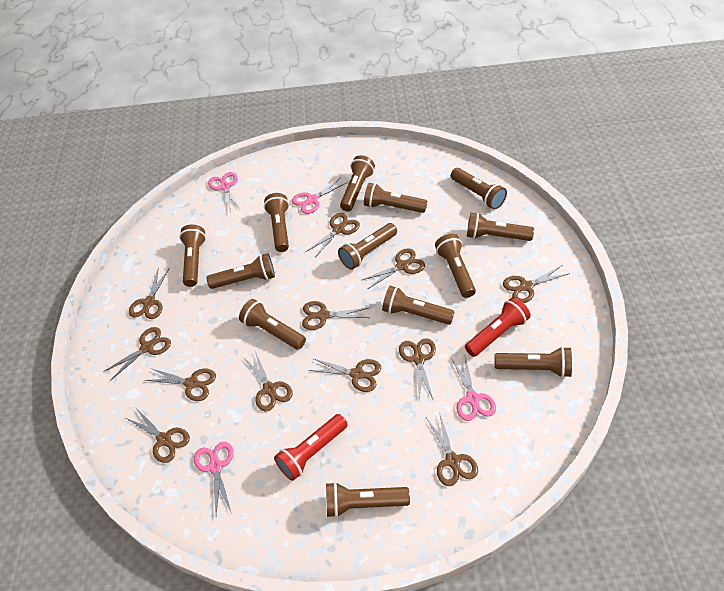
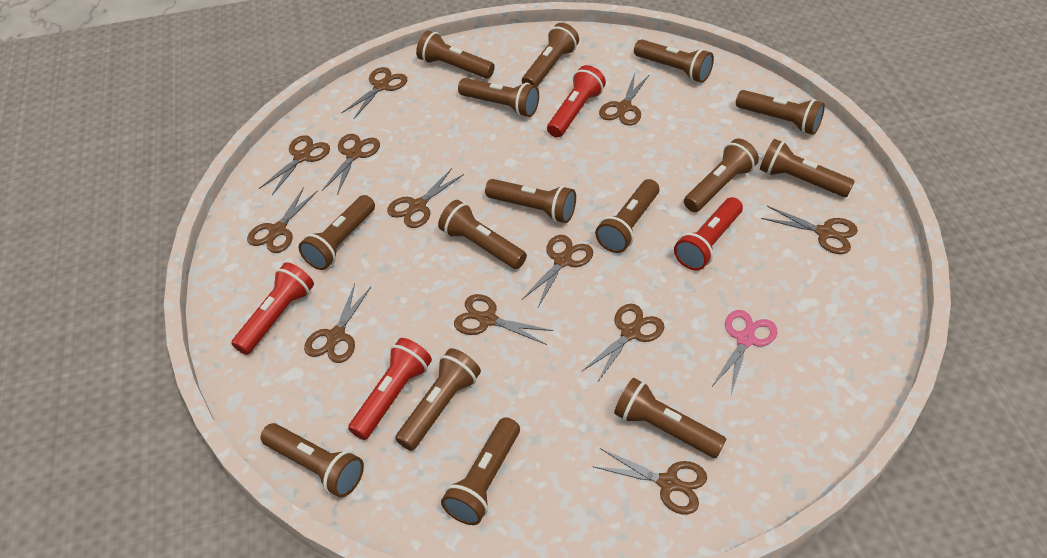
brown flashlight: [179,224,206,287] [206,253,275,289] [239,299,306,350] [264,193,289,252] [326,482,410,518] [338,223,397,270] [340,155,375,211] [364,183,427,213] [382,286,455,325] [435,234,476,298] [451,168,507,210] [467,213,534,241] [495,346,572,378] = 13 -> [260,423,364,498] [299,195,375,270] [395,348,481,451] [416,30,495,79] [438,200,527,269] [441,417,520,525] [458,78,539,117] [485,179,576,223] [522,23,579,87] [595,179,659,253] [614,378,726,458] [634,39,714,83] [684,139,759,212] [736,90,825,135] [760,139,855,197] = 15
pink scissors: [194,442,233,515] [208,172,241,211] [292,177,348,214] [452,357,496,421] = 4 -> [712,310,777,394] = 1
red flashlight: [274,414,348,481] [465,297,531,357] = 2 -> [231,262,314,355] [348,338,432,440] [547,65,606,137] [674,197,743,270] = 4

